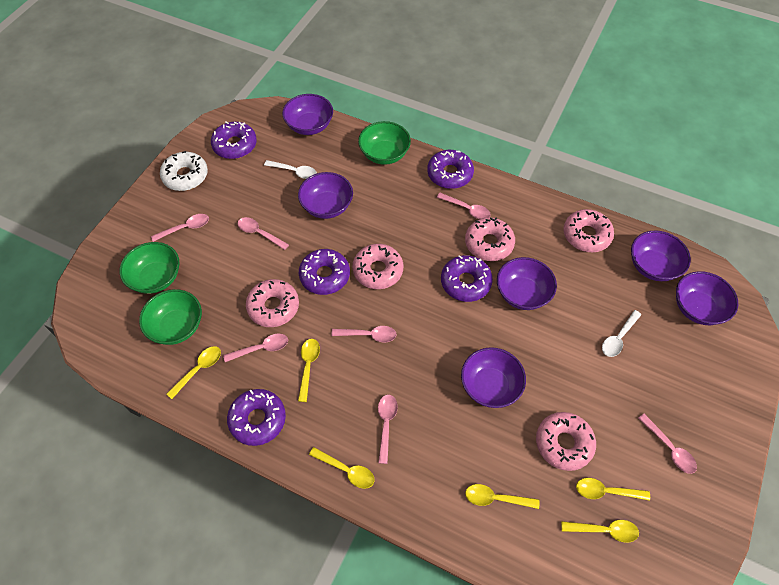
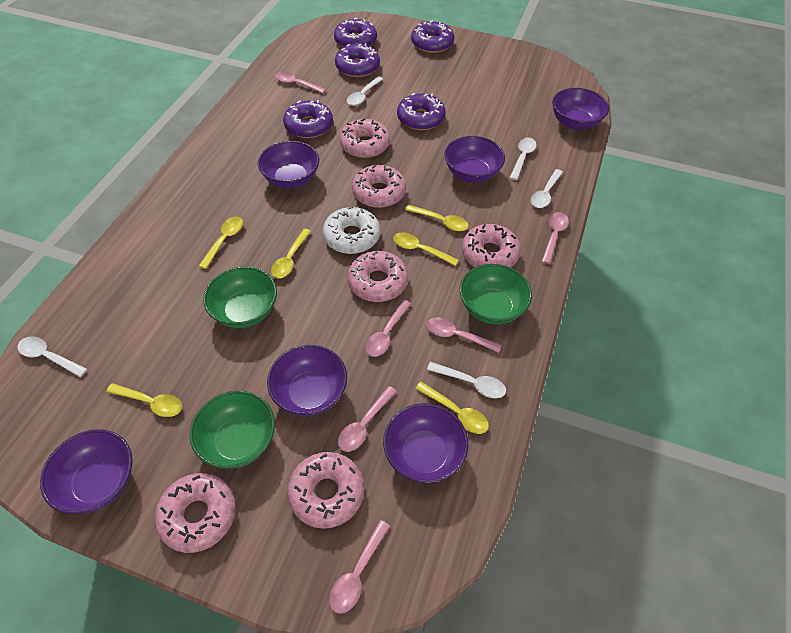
pink donut: [246,279,299,327] [352,244,403,289] [465,217,515,261] [536,412,596,471] [563,209,614,252] = 5 -> [155,473,236,553] [287,452,364,529] [339,118,390,158] [348,251,408,302] [352,165,406,208] [462,224,521,268] = 6
pink spoon: [151,214,209,242] [223,334,288,362] [238,217,289,250] [332,326,397,343] [378,395,398,464] [437,193,491,219] [638,414,697,474] = 7 -> [275,72,326,94] [329,520,390,614] [338,386,397,452] [365,300,411,357] [426,317,502,353] [541,212,569,264] = 6
white spoon: [264,160,317,179] [602,310,641,357] = 2 -> [17,336,87,377] [347,77,383,106] [427,362,506,398] [510,138,536,180] [531,169,563,208] = 5

